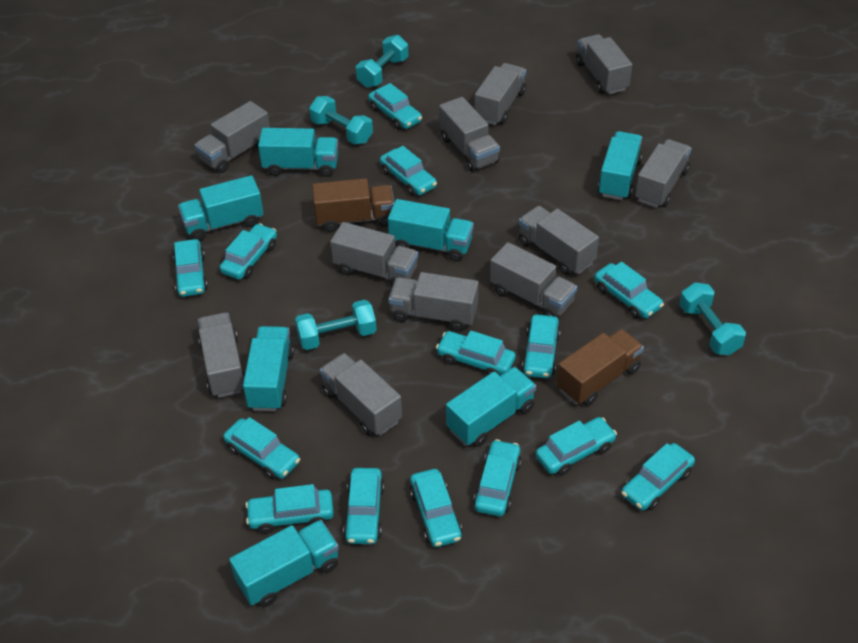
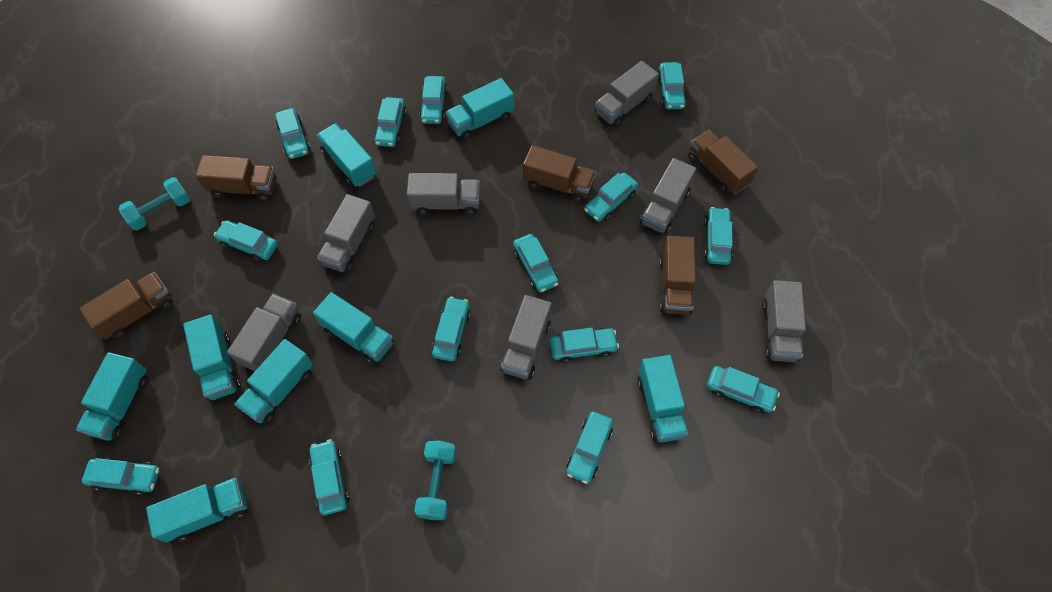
brown truck: [312,178,394,232] [557,329,644,406] = 2 -> [79,272,173,339] [195,155,277,201] [523,145,596,203] [659,236,696,315] [688,130,758,195] = 5
grey truck: [195,101,270,173] [198,313,245,398] [320,353,402,436] [330,222,418,287] [389,272,479,331] [439,97,500,172] [474,63,526,125] [490,242,577,318] [519,206,599,275] [576,34,632,94] [635,139,692,208] = 11 -> [227,294,301,371] [317,194,375,273] [407,173,480,215] [501,295,552,380] [595,61,659,128] [640,158,696,235] [762,280,806,362] = 7
turquoise dumbbell: [295,300,377,350] [309,96,373,144] [356,35,409,88] [680,282,746,355] = 4 -> [119,177,190,231] [414,441,456,520] = 2
turquoise truck: [178,175,264,241] [229,520,339,607] [243,326,294,411] [258,128,338,177] [388,199,474,261] [446,367,536,447] [597,131,642,200] = 7 -> [76,352,148,441] [146,478,248,542] [183,315,241,401] [234,339,313,425] [313,292,394,365] [316,123,376,187] [446,78,514,140] [637,355,689,443] = 8

